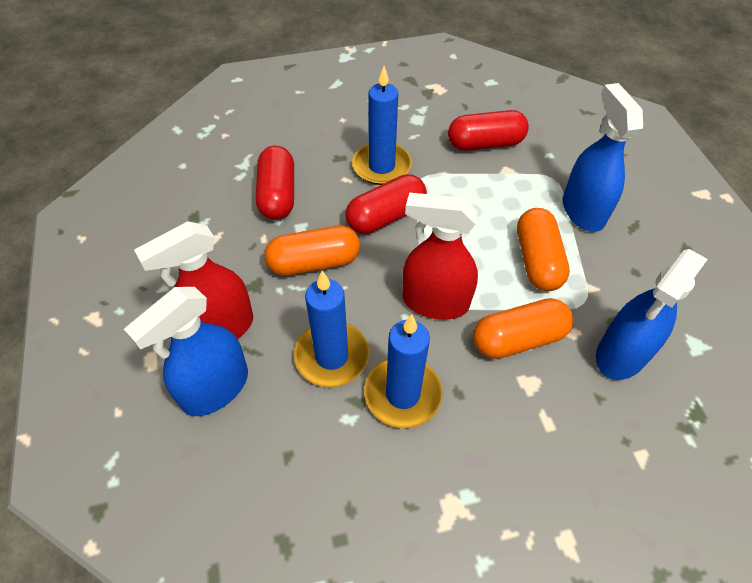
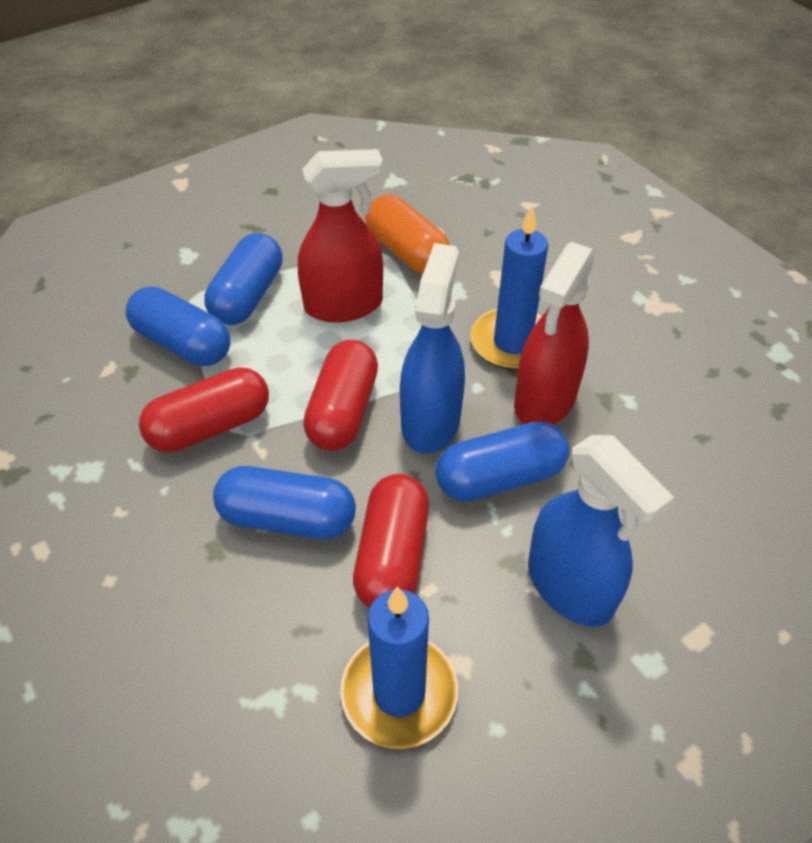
blue candle: [294,271,369,387] [352,66,412,185] [364,314,443,428] = 3 -> [340,586,458,749] [470,207,548,370] = 2
blue capsule: none = 0 -> [126,287,230,366] [204,233,283,325] [213,466,356,539] [435,421,569,502] = 4
blue spray bottle: [124,287,248,416] [563,83,643,232] [596,249,708,380] = 3 -> [400,243,465,454] [528,435,674,627] = 2
orange capsule: [265,225,360,276] [473,298,573,359] [517,208,570,291] = 3 -> [365,195,450,274] = 1

